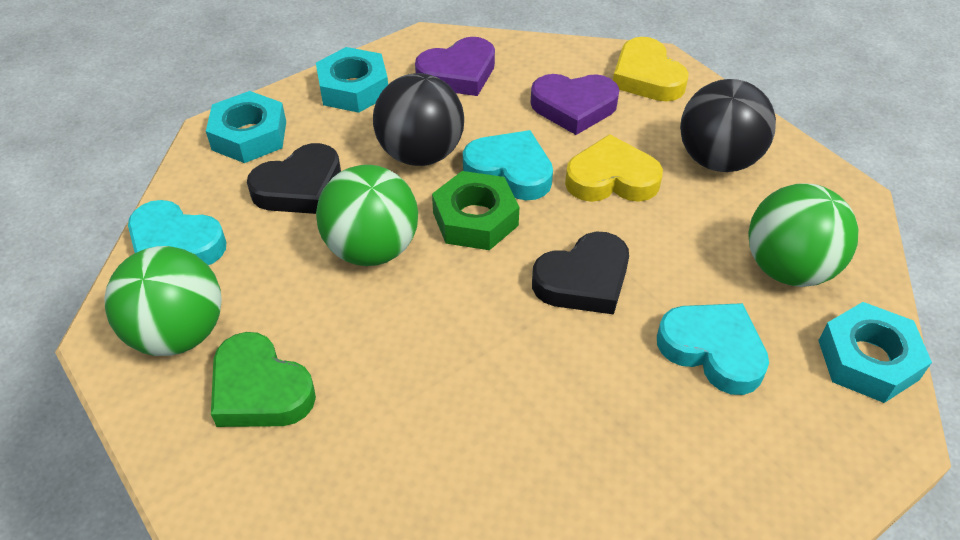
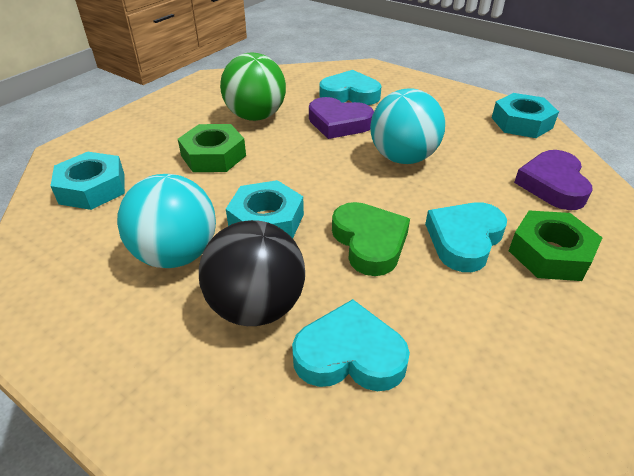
black ball: [373,73,464,166] [680,79,776,172] = 2 -> [199,220,305,326] = 1
black heart: [247,143,341,214] [532,232,629,315] = 2 -> none = 0
green ball: [104,246,222,356] [316,165,418,266] [748,183,858,287] = 3 -> [220,53,286,121] = 1
green nut: [432,171,519,250] = 1 -> [178,124,246,172] [509,210,602,281] = 2
turquoise ball: none = 0 -> [117,174,216,268] [370,88,445,164] = 2
yellow heart: [565,134,663,202] [613,37,688,102] = 2 -> none = 0

